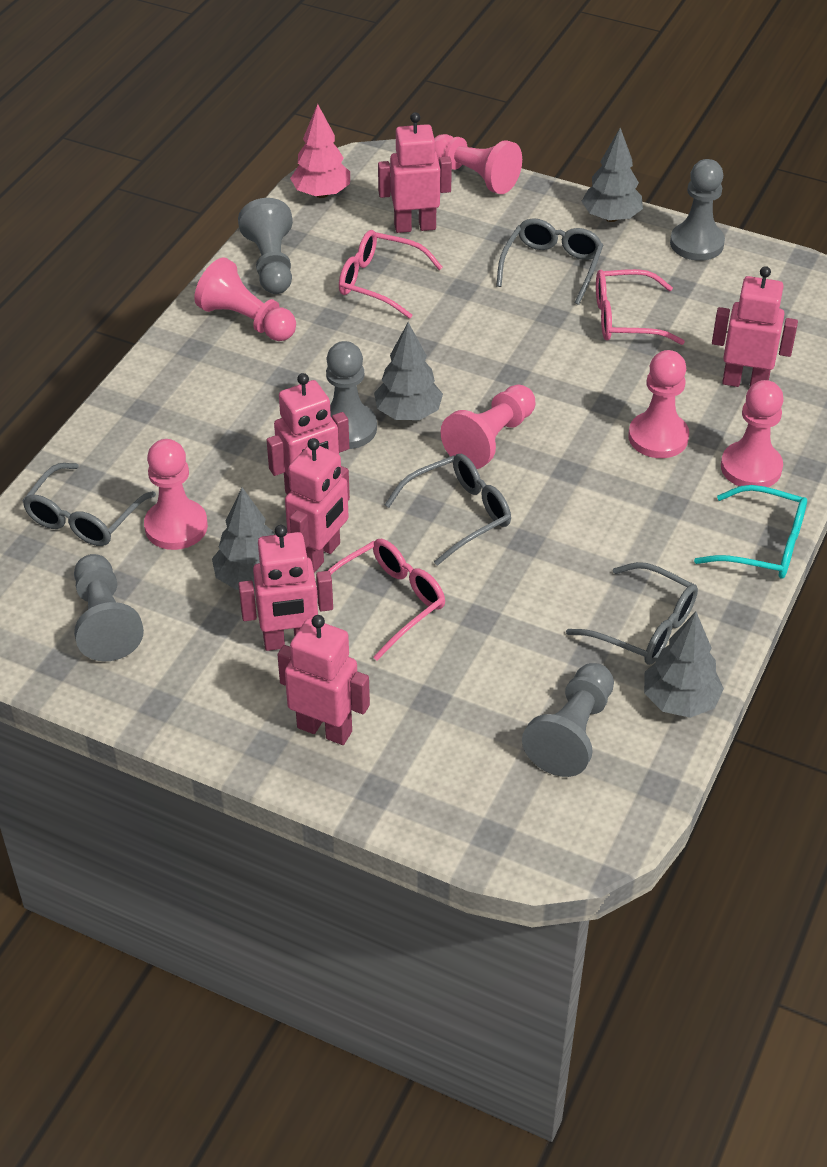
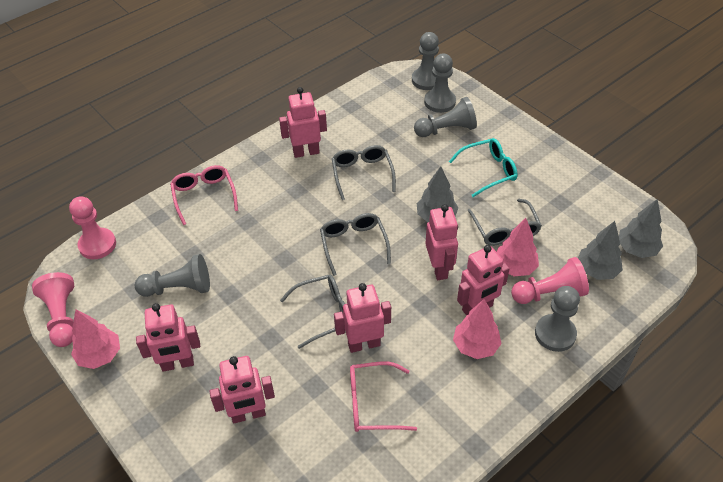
grey tree: [212,487,274,590] [374,322,443,420] [582,128,643,222] [644,612,724,718] = 4 -> [416,166,459,222] [578,221,623,280] [619,199,663,258] = 3
pink glasses: [317,539,445,660] [339,230,443,319] [596,269,685,345] = 3 -> [170,165,238,225] [350,362,417,432] = 2
pink pawn: [144,439,208,550] [194,257,296,341] [434,134,522,194] [440,385,536,469] [628,350,689,458] [721,380,784,487] = 6 -> [32,272,74,347] [69,196,116,259] [511,257,589,304] = 3
pink tree: [290,104,350,198] = 1 -> [71,309,120,369] [453,299,502,359] [497,218,539,276] = 3

